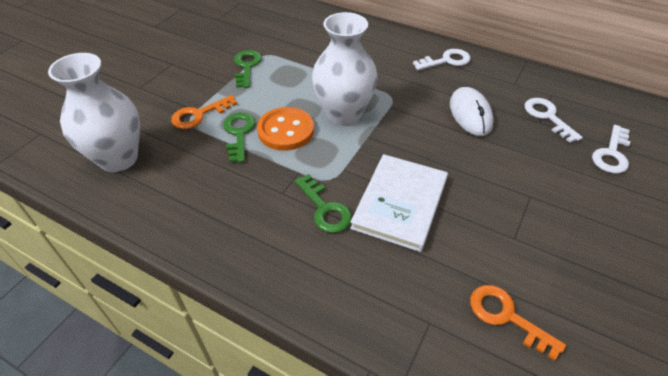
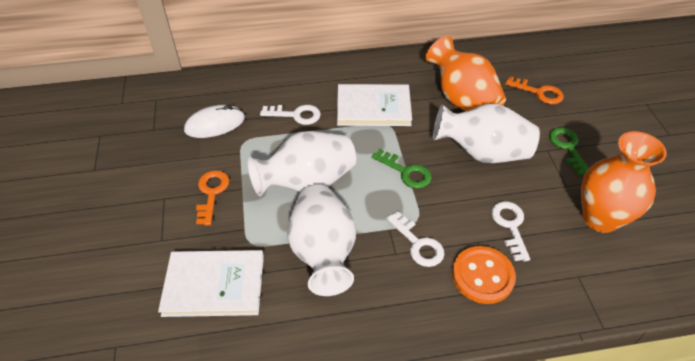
green key: [223,113,255,162] [234,50,262,88] [295,174,352,233] = 3 -> [372,149,432,189] [549,127,589,175] = 2
orange vase: none = 0 -> [426,36,506,111] [581,131,667,233] = 2
white book: [350,154,448,252] = 1 -> [158,250,264,317] [337,84,412,126] = 2
white vase: [48,53,140,172] [312,12,378,126] = 2 -> [248,131,356,196] [287,184,356,296] [433,104,540,163] = 3

